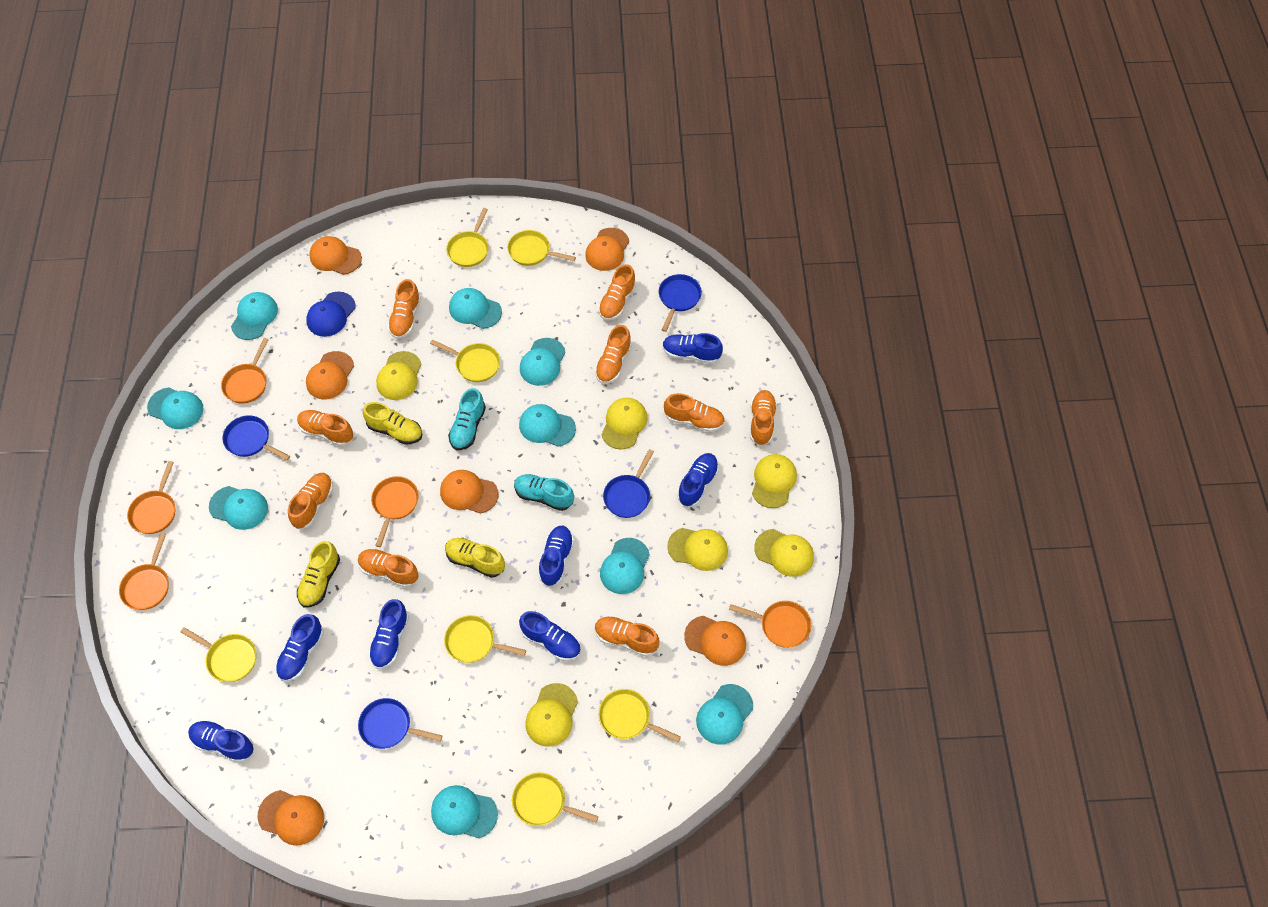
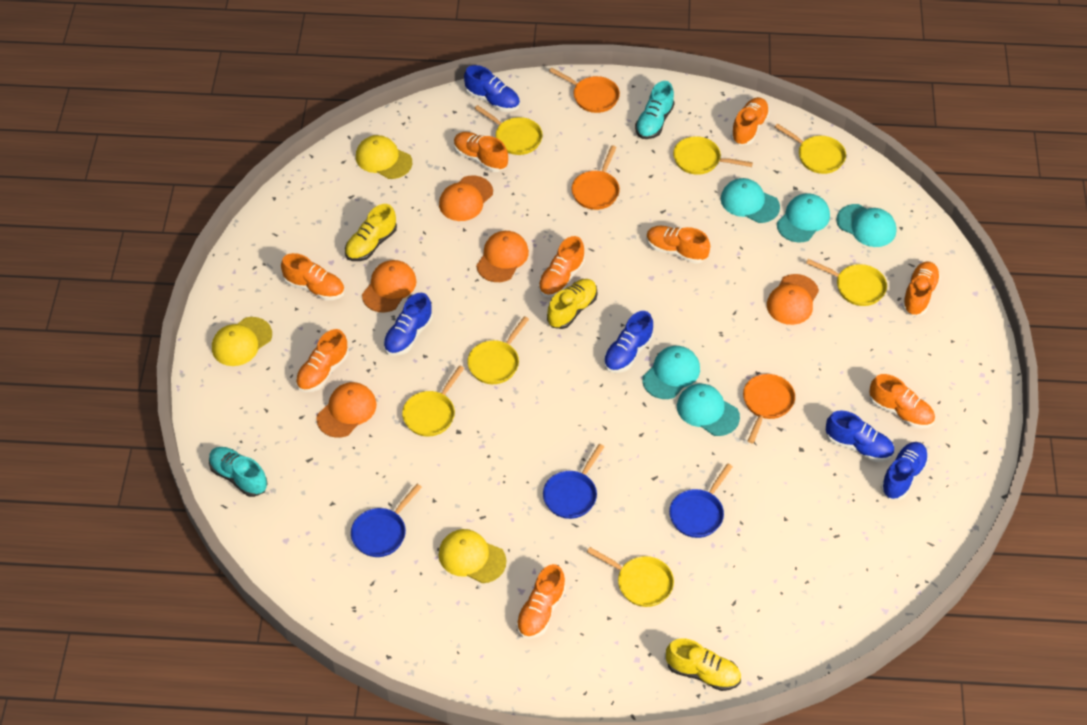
blue cap: [306,292,356,337] = 1 -> none = 0
blue pan: [222,415,290,460] [358,698,442,749] [603,449,654,518] [659,274,702,332] = 4 -> [351,484,422,557] [543,444,604,519] [669,464,733,538] = 3
blue shoe: [188,720,253,763] [276,614,324,682] [368,599,409,669] [519,611,581,661] [539,526,574,586] [662,333,723,364] [677,453,719,507] = 7 -> [383,293,433,356] [464,65,520,112] [603,311,654,373] [826,411,894,462] [881,442,929,500] = 5
orange cap: [257,790,324,846] [306,351,354,399] [309,236,362,275] [440,470,499,514] [585,228,629,271] [684,616,746,666] = 6 -> [316,382,376,438] [362,260,417,313] [439,176,493,221] [476,231,529,282] [767,274,819,325] = 5
orange pan: [119,533,169,610] [127,461,175,534] [221,338,269,404] [371,476,419,547] [729,601,811,648] = 5 -> [549,68,620,113] [572,145,620,210] [743,374,795,443] = 3
turquoise cap: [147,388,203,429] [209,486,268,530] [231,292,278,340] [431,785,498,838] [449,288,502,329] [519,404,576,447] [520,338,566,386] [600,538,650,594] [696,684,753,744] = 9 -> [642,346,700,399] [677,384,740,436] [721,178,780,223] [777,193,830,242] [836,204,896,247] = 5
yellow cap: [376,351,421,400] [525,683,578,747] [602,398,647,450] [667,528,728,571] [752,454,797,508] [754,529,814,577] = 6 -> [212,317,272,366] [356,135,412,179] [439,529,506,583] = 3

